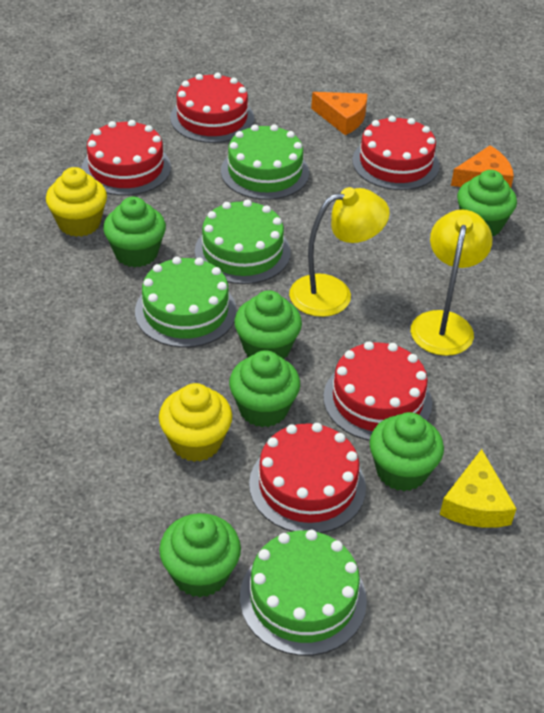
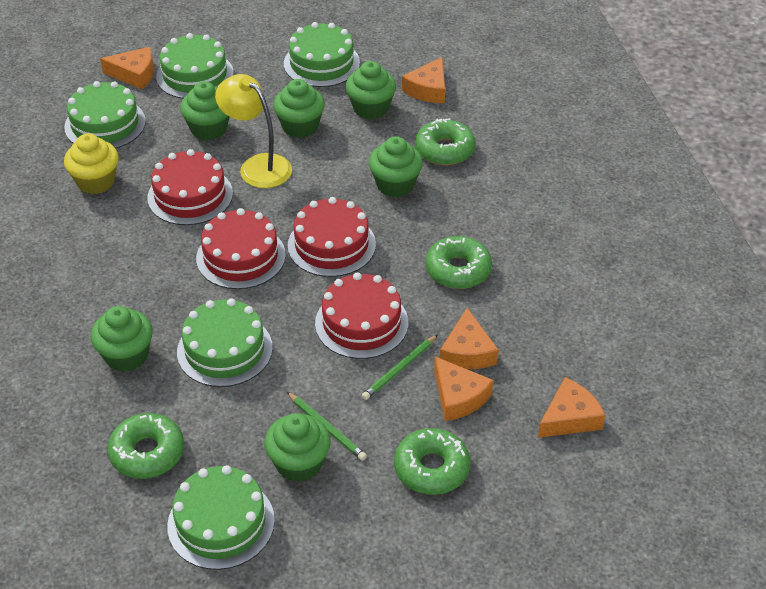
green cake: [135,257,237,348] [195,200,291,284] [221,124,309,200] [240,530,367,656] = 4 -> [64,81,146,149] [156,33,234,99] [167,465,275,570] [177,298,273,387] [284,22,360,87] = 5
green donut: none = 0 -> [108,413,184,479] [394,428,470,495] [415,118,476,165] [425,236,492,289] = 4
green pencil: none = 0 -> [287,392,367,461] [362,334,438,400] = 2
orange cheese: [311,92,367,135] [451,146,514,188] = 2 -> [100,47,154,90] [402,57,445,103] [434,357,494,421] [440,308,499,369] [538,377,605,438] = 5
red cake: [82,120,171,196] [170,73,254,143] [249,423,366,533] [323,341,432,441] [352,116,440,190] = 5 -> [147,149,233,225] [196,208,286,289] [288,197,376,277] [315,272,408,359] = 4
yellow cheese: [440,449,517,528] = 1 -> none = 0
yellow cupcake: [46,167,107,237] [159,383,232,462] = 2 -> [64,133,118,194] = 1
yellow lamp: [289,187,390,317] [411,209,493,356] = 2 -> [215,74,292,188] = 1

